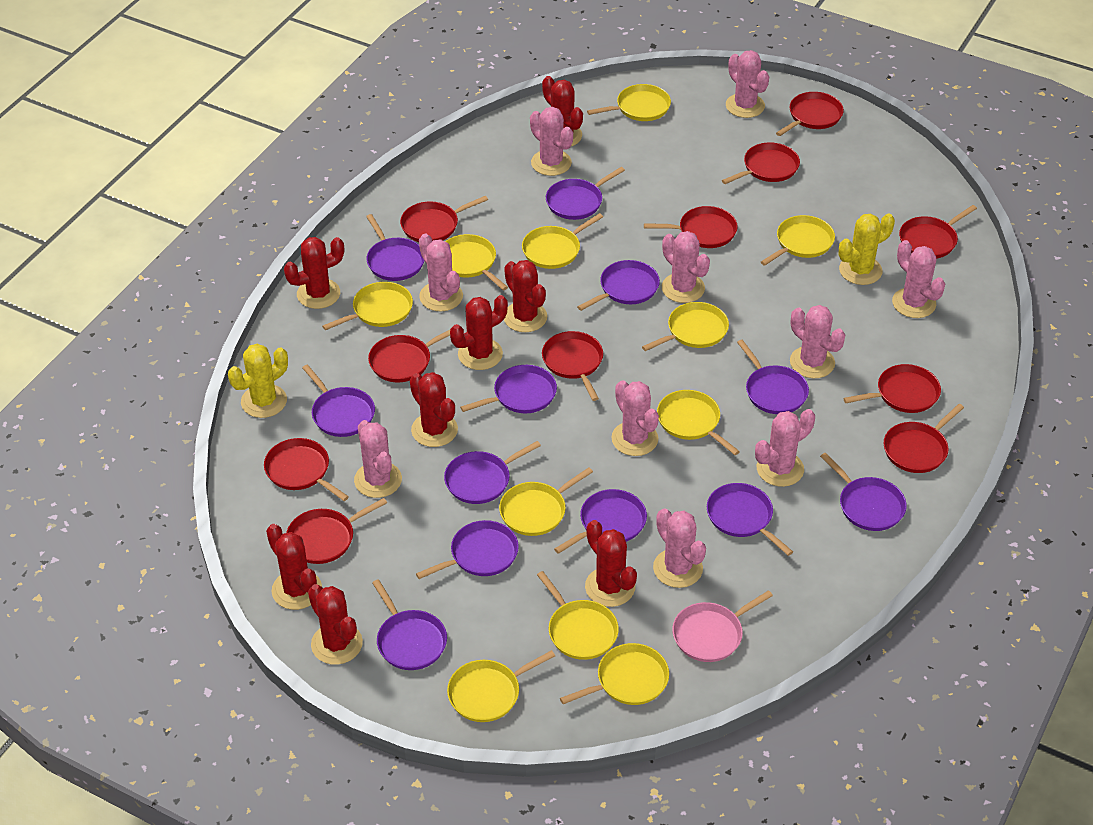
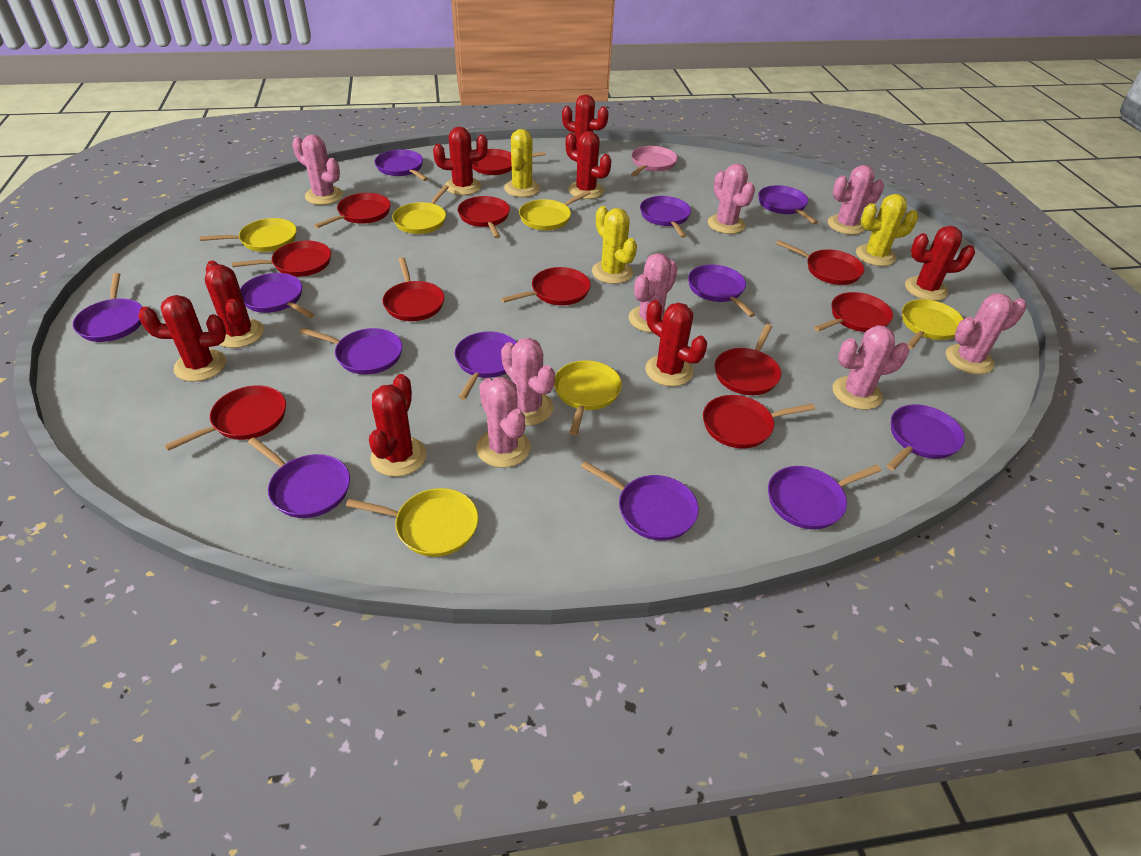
pink cactus: [354,420,402,498] [419,234,463,311] [530,107,573,176] [611,380,659,456] [653,508,706,588] [662,231,710,303] [726,50,769,118] [755,409,815,487] [790,305,845,378] [892,240,945,318] = 10 -> [292,134,343,205] [476,377,531,468] [501,338,555,425] [629,253,677,333] [708,164,755,234] [828,165,884,235] [833,325,909,410] [946,294,1026,374] = 8
yellow cactus: [228,344,288,418] [839,214,895,285] = 2 -> [504,129,540,197] [592,206,637,284] [856,194,918,266] = 3
yellow pan: [322,282,413,330] [445,234,508,290] [447,650,555,722] [499,468,593,536] [522,213,603,269] [537,571,619,660] [560,643,669,705] [587,84,671,121] [642,302,729,351] [657,390,740,455] [761,215,835,266] = 11 -> [200,218,297,252] [346,488,478,557] [392,185,449,234] [519,191,591,230] [554,361,622,436] [902,299,963,349] = 6

